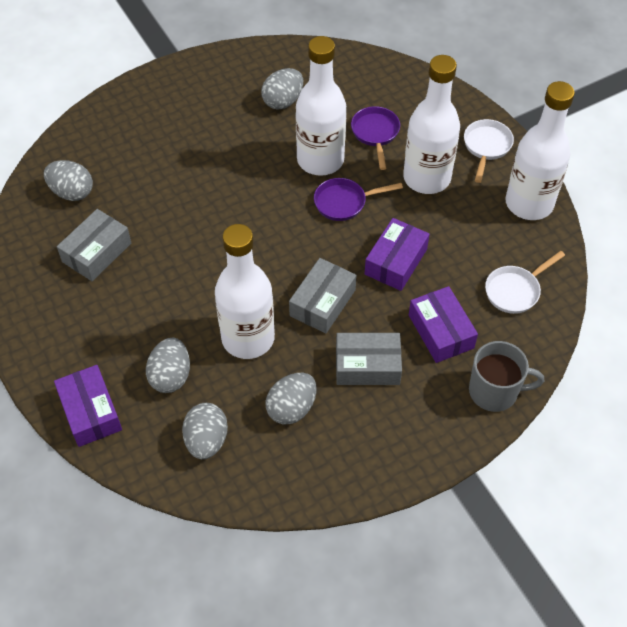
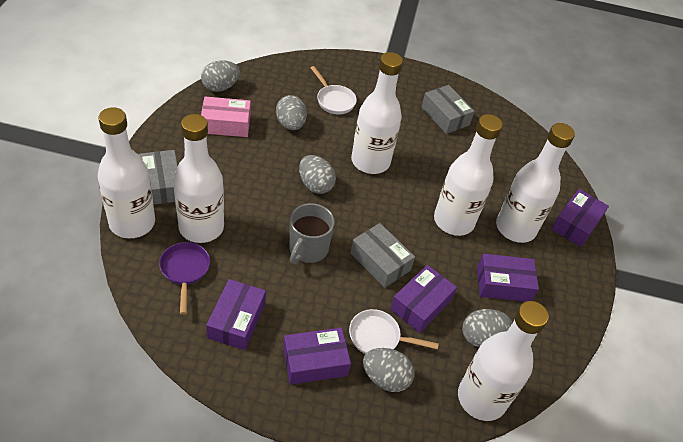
pink box: none = 0 -> [201,97,251,137] = 1
purple box: [54,365,122,447] [365,218,430,291] [409,286,478,363] = 3 -> [206,279,266,350] [283,328,351,385] [390,265,457,333] [477,254,539,302] [551,189,609,247] = 5
purple pan: [314,178,403,221] [351,106,400,170] = 2 -> [159,242,210,314] = 1
white bottle: [215,224,275,359] [296,36,347,176] [403,55,460,194] [505,81,575,220] = 4 -> [98,107,155,238] [173,114,224,243] [351,52,403,174] [434,114,503,236] [458,301,549,421] [496,123,575,243] = 6

